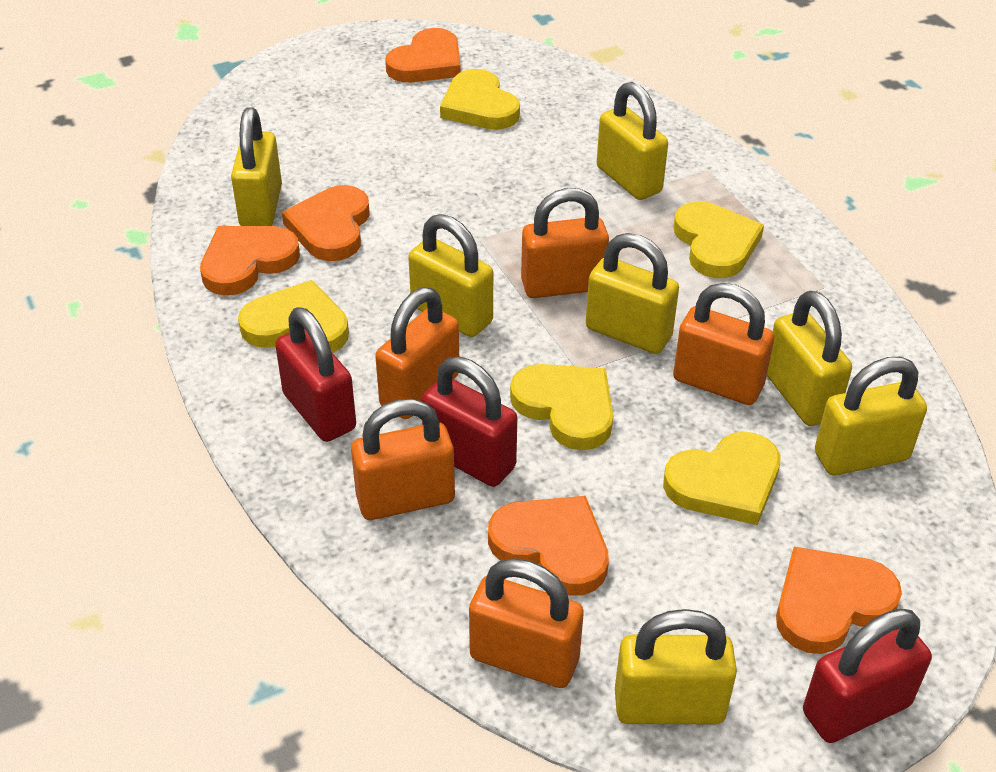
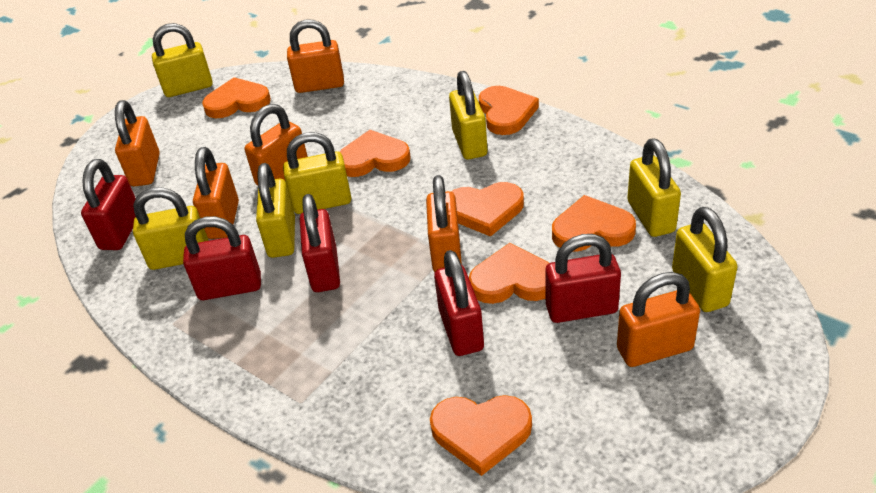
orange heart: [200,226,300,295] [282,185,370,261] [385,28,461,82] [488,496,609,596] [776,547,902,654] = 5 -> [202,77,271,118] [339,130,411,177] [430,395,532,476] [451,182,524,237] [469,243,549,304] [479,86,539,135] [552,195,636,252] = 7
orange padlock: [351,399,455,520] [375,287,459,419] [469,558,584,688] [521,188,609,298] [673,283,774,405] = 5 -> [115,100,160,186] [193,147,239,239] [245,104,308,186] [287,19,344,93] [426,175,462,272] [617,272,700,367] = 6
red padlock: [275,307,356,442] [421,357,517,487] [803,609,932,743] = 3 -> [81,159,136,250] [183,216,261,300] [300,194,340,292] [434,250,484,356] [545,234,621,323] = 5
yellow heart: [238,280,349,353] [440,69,520,130] [510,364,613,450] [663,432,780,525] [673,201,764,278] = 5 -> none = 0

